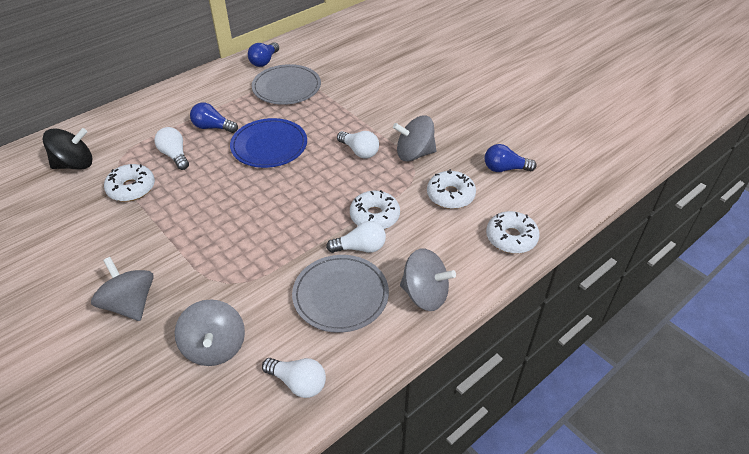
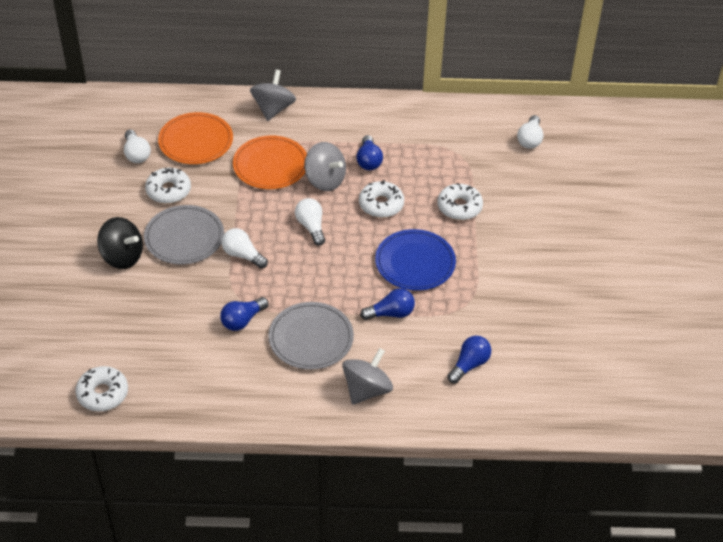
blue light bulb: [190,102,238,133] [248,42,279,67] [485,144,537,172] = 3 -> [220,297,268,331] [356,135,383,170] [360,288,415,320] [447,336,491,384] = 4
grey spinning top: [91,257,154,321] [175,299,245,366] [393,116,437,161] [400,248,456,311] = 4 -> [250,70,296,121] [304,142,346,191] [342,348,393,405] = 3
orange plate: none = 0 -> [158,112,233,164] [233,135,307,189] = 2

